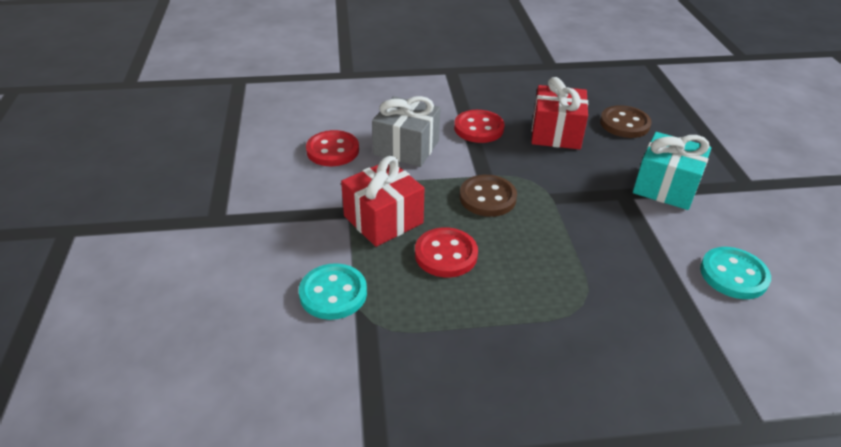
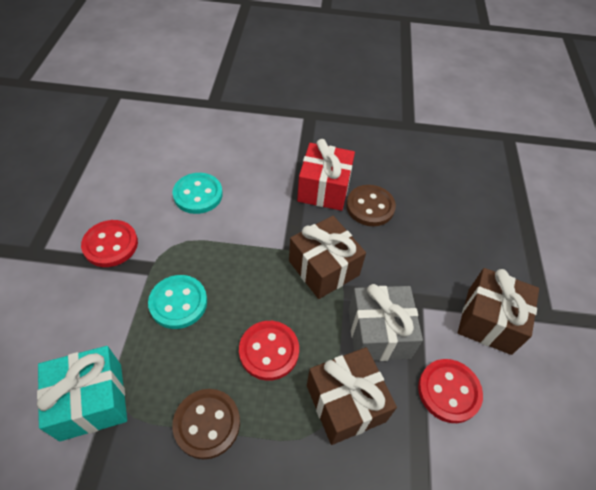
brown gift: none = 0 -> [289,216,366,299] [307,347,397,445] [458,268,539,355] = 3
red gift: [341,156,424,247] [531,77,588,149] = 2 -> [297,139,355,211] = 1

